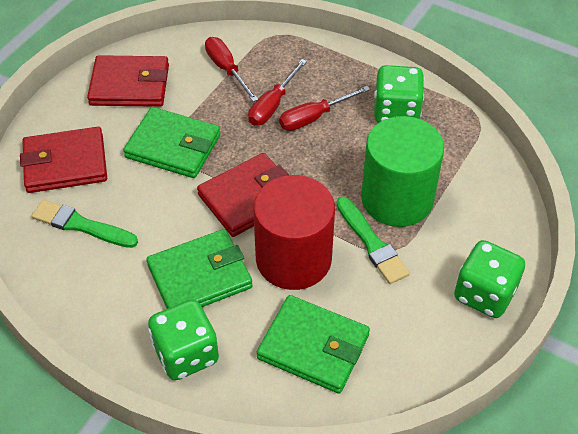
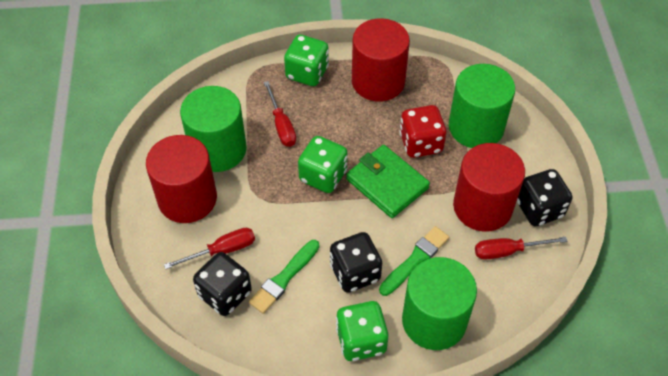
black dice: none = 0 -> [193,252,252,316] [330,232,382,293] [517,169,572,226] = 3
green cylinder: [361,116,444,227] = 1 -> [180,86,247,172] [402,257,477,350] [449,64,515,148] = 3
green wallet: [123,107,221,178] [146,229,253,309] [257,295,370,393] = 3 -> [346,145,430,218] = 1
red cylinder: [253,175,335,290] = 1 -> [146,135,217,223] [352,18,410,102] [453,143,525,232] = 3
red dice: none = 0 -> [399,105,446,158] = 1
red wallet: [20,127,107,193] [87,55,169,107] [197,153,289,237] = 3 -> none = 0

